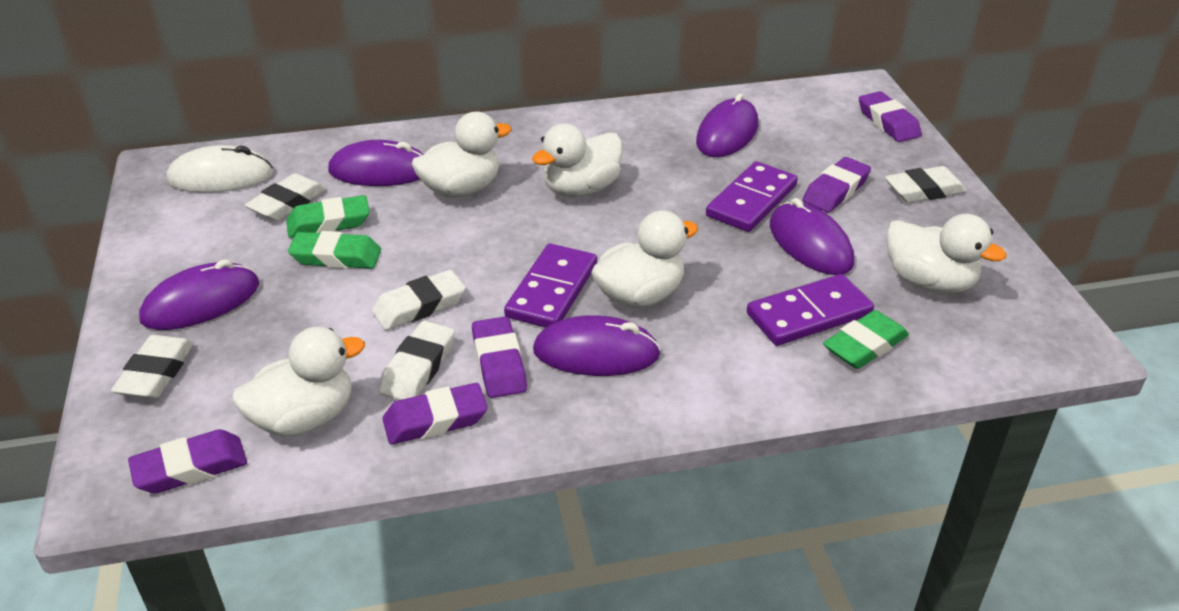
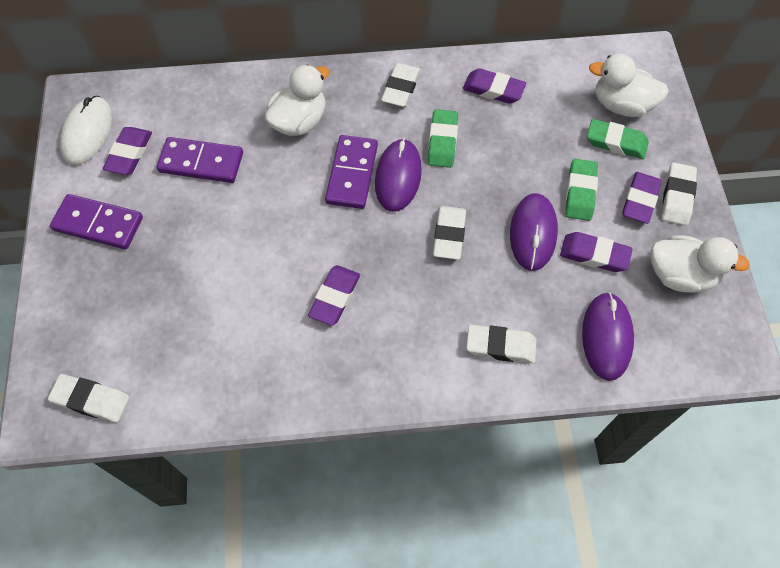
purple mouse: [139,259,259,330] [328,140,423,186] [533,315,661,376] [696,93,758,157] [770,198,854,275] = 5 -> [375,138,422,212] [510,193,558,271] [582,292,634,381] = 3
white duck: [232,327,365,437] [412,112,511,198] [532,123,623,197] [591,210,699,308] [886,214,1007,294] = 5 -> [265,65,329,136] [589,54,669,117] [651,235,750,293] = 3

